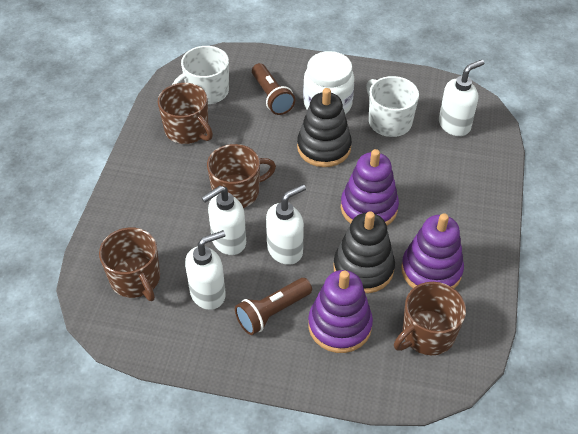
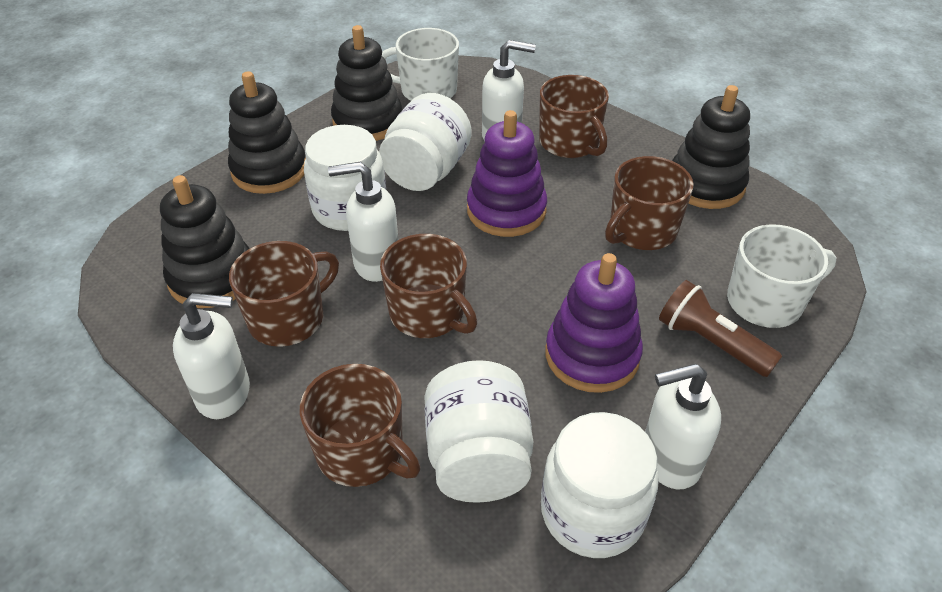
black stacking toy: [297,88,352,167] [334,211,395,293] = 2 -> [160,175,250,308] [228,71,306,194] [331,25,402,141] [672,85,750,209] = 4
brown flashlight: [235,278,312,335] [252,63,295,115] = 2 -> [659,280,782,377] = 1
brown mug: [99,227,160,301] [158,83,213,144] [207,144,276,208] [394,282,466,355] = 4 -> [229,241,339,347] [300,364,420,487] [380,234,477,338] [539,75,609,158] [605,156,694,250] = 5
purple stacking toy: [308,270,373,353] [341,149,399,226] [401,213,464,289] = 3 -> [467,110,547,237] [545,253,643,393] = 2
white jar: [303,51,354,114] = 1 -> [304,125,386,231] [379,93,471,191] [424,360,533,503] [541,412,659,558] = 4

